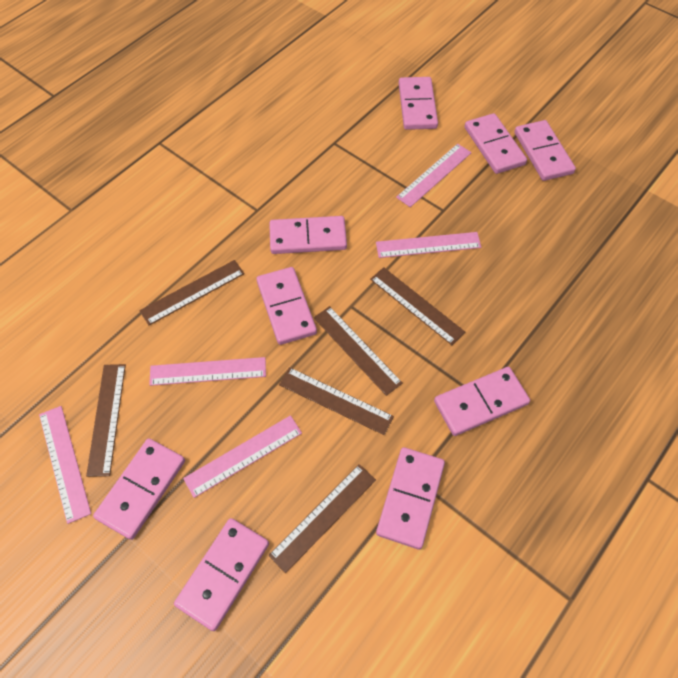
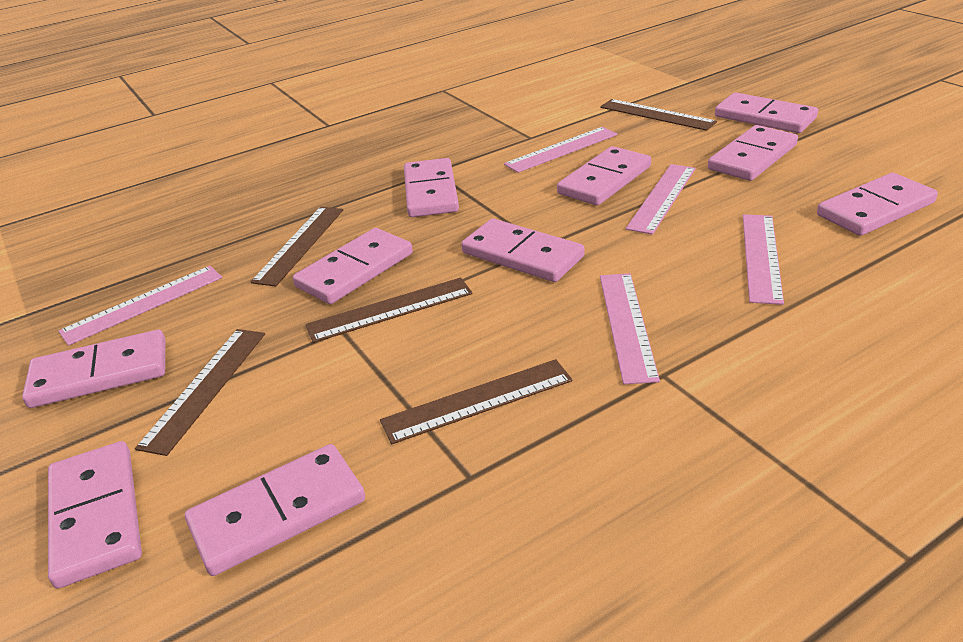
brown ruler: [86,364,126,477] [139,260,245,325] [268,464,376,573] [279,367,394,435] [314,306,402,396] [370,267,465,345] = 6 -> [135,329,265,456] [251,207,343,287] [305,278,473,343] [380,359,573,444] [600,99,717,131] = 5
pink domino: [93,438,185,540] [174,518,269,631] [257,267,317,345] [269,216,347,254] [376,447,445,549] [399,77,438,130] [434,367,530,436] [465,113,527,174] [514,120,576,181] = 9 -> [22,330,165,408] [48,441,142,588] [185,444,365,576] [293,228,413,304] [404,158,459,217] [461,219,585,282] [557,146,651,205] [708,125,798,181] [715,93,818,133] [817,173,938,236] = 10

